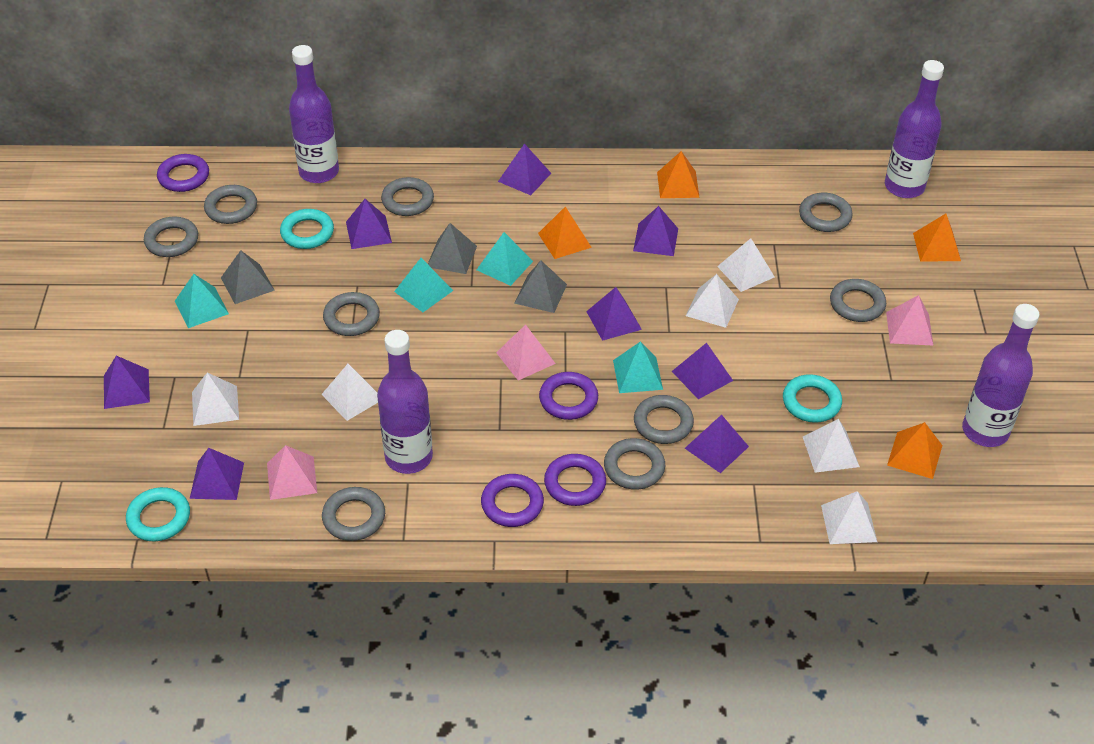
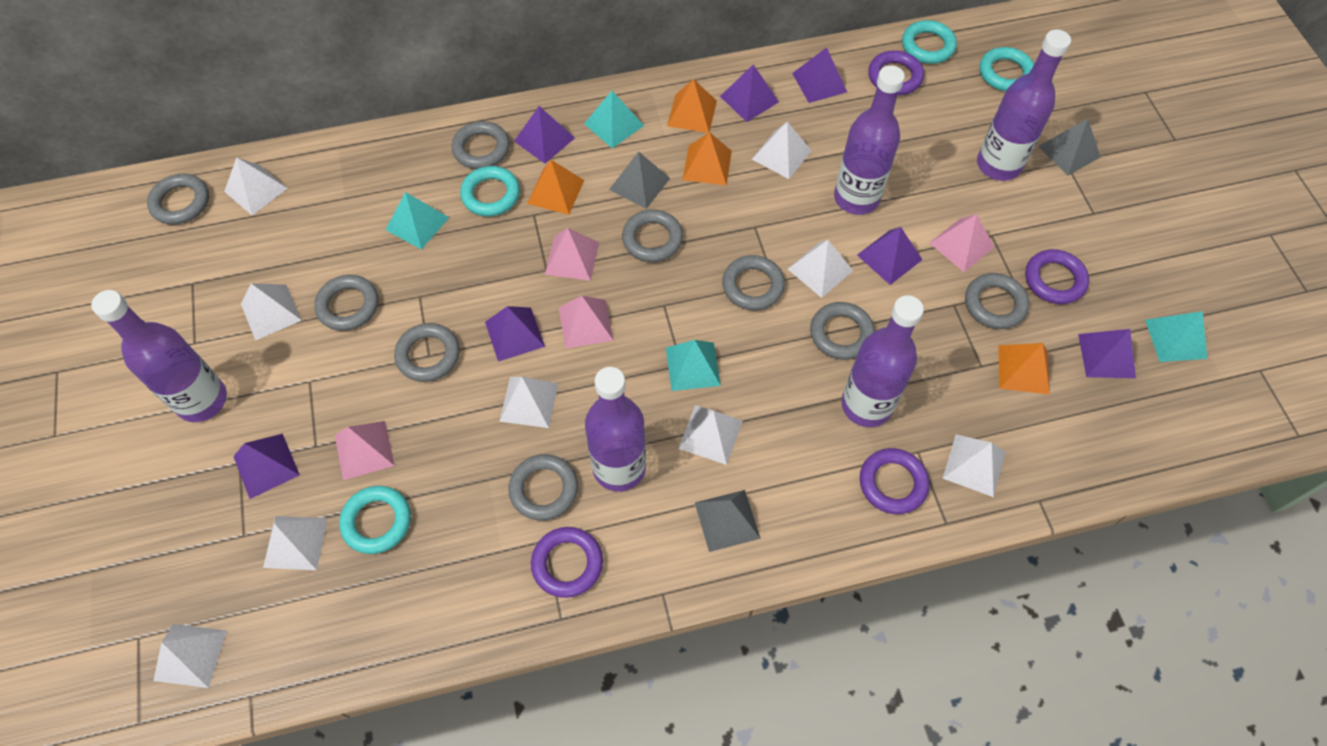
pink pyramid: [267,445,317,500] [496,324,556,381] [886,295,933,345] = 3 -> [335,421,395,480] [545,228,599,281] [559,296,614,349] [930,214,994,272] = 4
purple bottle: [289,45,339,183] [377,330,433,474] [885,60,944,198] [962,304,1039,447] = 4 -> [91,290,227,422] [585,367,646,492] [834,65,905,215] [841,295,924,427] [977,29,1071,181] = 5
purple pyramid: [104,356,150,409] [190,448,244,500] [346,199,392,249] [498,143,551,195] [586,287,642,341] [633,206,678,256] [672,343,733,399] [685,414,749,473] = 8 -> [233,434,300,499] [485,306,545,362] [514,106,575,164] [720,64,779,122] [792,47,847,103] [857,227,922,285] [1078,329,1136,378] = 7
turquoise ring: [126,487,190,541] [280,209,334,249] [783,374,842,423] = 3 -> [339,486,411,554] [460,166,520,216] [902,20,957,64] [980,47,1034,91] = 4
white pyramid: [192,373,239,426] [321,364,378,421] [686,274,739,328] [717,238,775,292] [803,419,860,473] [821,491,877,544] = 6 -> [153,624,227,688] [224,157,288,215] [241,283,302,340] [263,516,328,570] [499,377,559,428] [678,405,743,465] [752,122,812,179] [788,240,853,298] [943,434,1006,497] = 9

